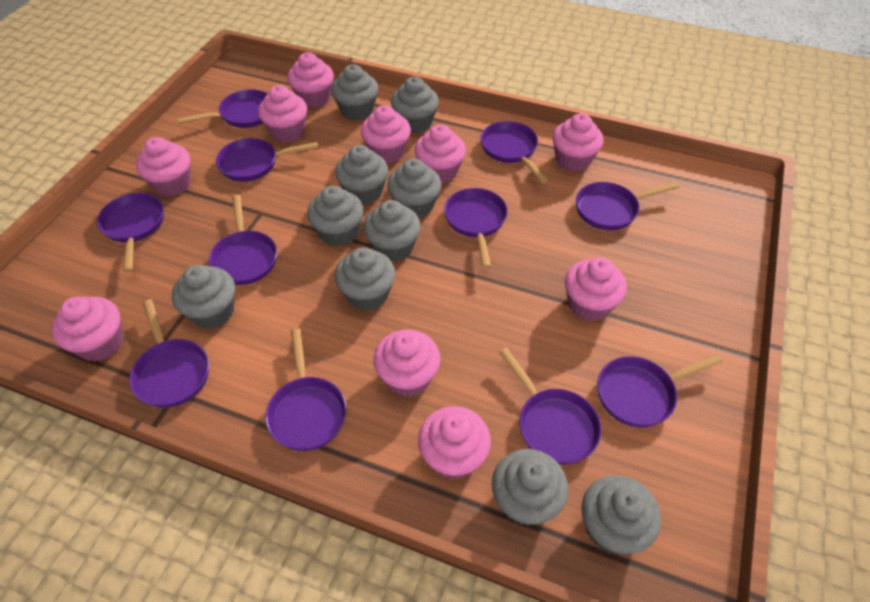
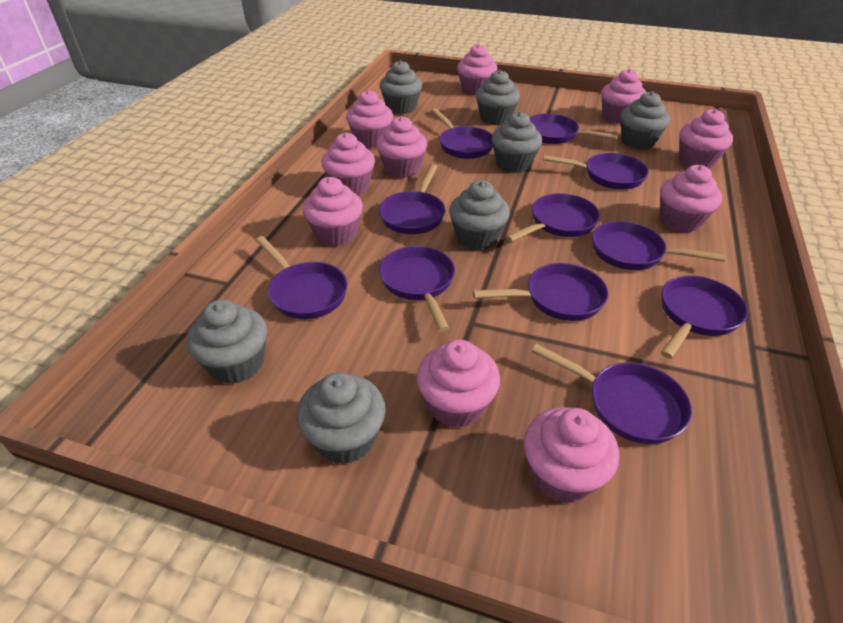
grey cupcake: [172,265,235,329] [307,185,364,247] [331,64,378,120] [335,145,388,205] [335,247,395,311] [363,200,421,262] [387,159,441,218] [391,77,439,133] [492,449,568,526] [581,475,661,554] = 10 -> [187,300,267,384] [297,372,386,464] [380,60,422,114] [449,180,510,250] [476,70,520,125] [492,112,542,173] [620,91,670,150] = 7

